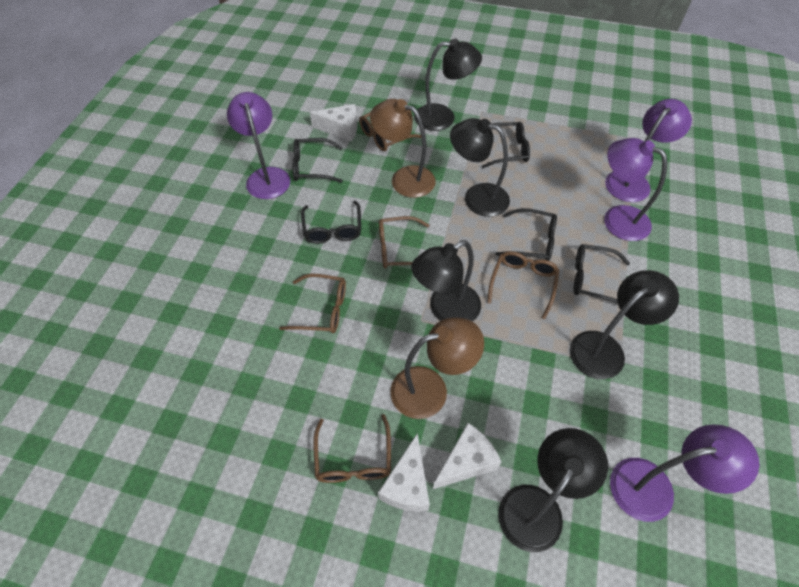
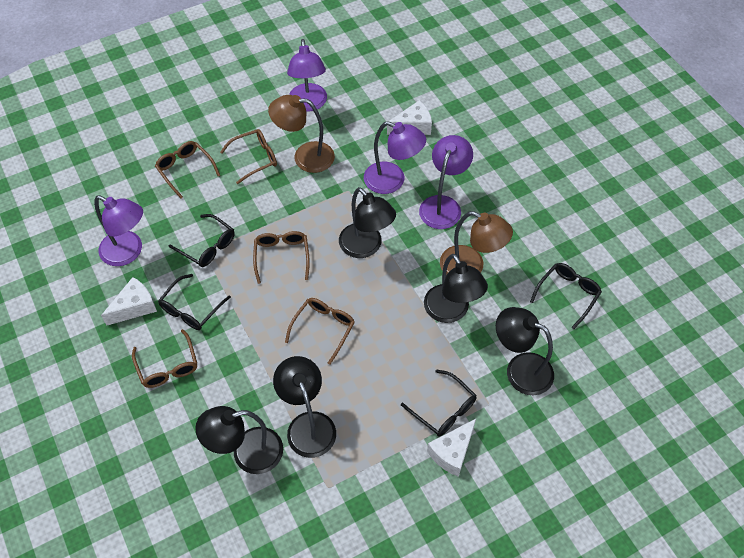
black glasses: [292,138,343,183] [301,201,361,244] [482,122,530,168] [496,208,557,261] [574,244,630,303] = 5 -> [158,274,231,330] [169,214,235,267] [401,369,477,436] [530,263,602,329] = 4

